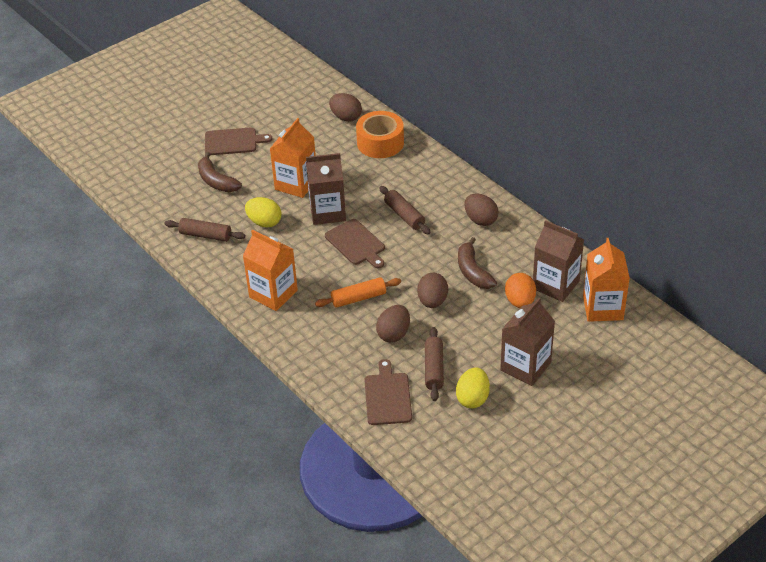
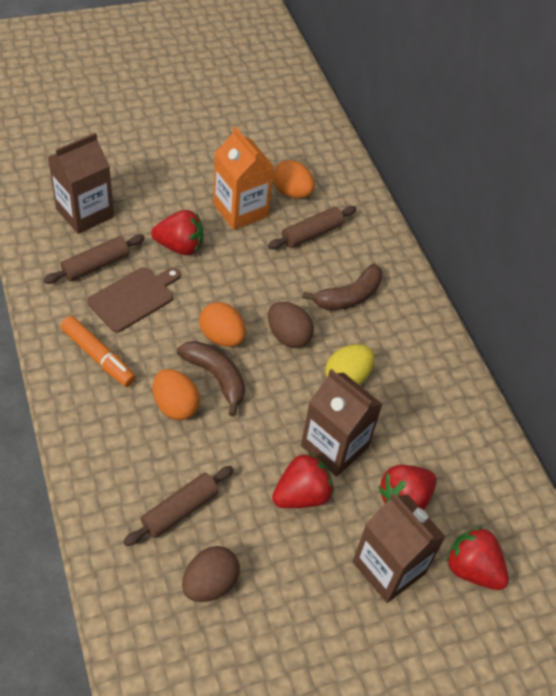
brown cutting board: [205,127,273,155] [325,219,385,269] [364,359,412,425] = 3 -> [87,267,181,333] = 1
brown egg: [329,93,362,122] [376,305,410,342] [417,273,448,308] [465,193,498,226] = 4 -> [182,546,240,602] [268,302,314,348] = 2
orange carton: [243,230,298,311] [270,118,316,198] [583,238,630,322] = 3 -> [213,126,274,230] = 1
orange egg: [505,273,536,308] = 1 -> [153,369,200,420] [199,302,246,347] [273,160,315,199] = 3
orange marker: none = 0 -> [61,316,136,387] = 1
orange rolling pin: [315,277,401,308] = 1 -> none = 0
orange tape: [356,111,404,158] = 1 -> none = 0
red strawberry: none = 0 -> [151,210,203,255] [272,453,334,508] [378,465,437,511] [446,527,509,590] = 4
yellow egg: [245,197,281,228] [456,367,490,409] = 2 -> [325,344,374,385] = 1

